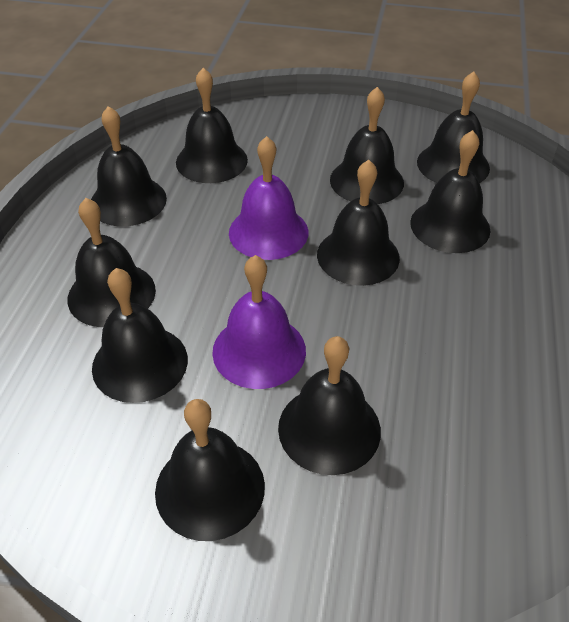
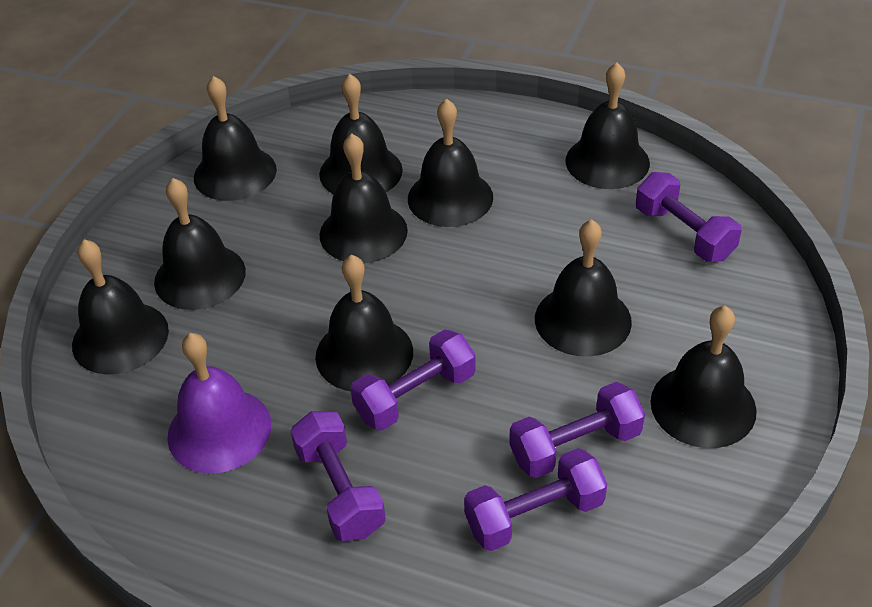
purple bell: [212,255,306,389] [229,136,308,260] = 2 -> [167,333,271,474] = 1
purple dumbbell: none = 0 -> [290,411,386,541] [350,329,476,431] [464,448,607,551] [509,382,645,478] [636,172,742,262] = 5

